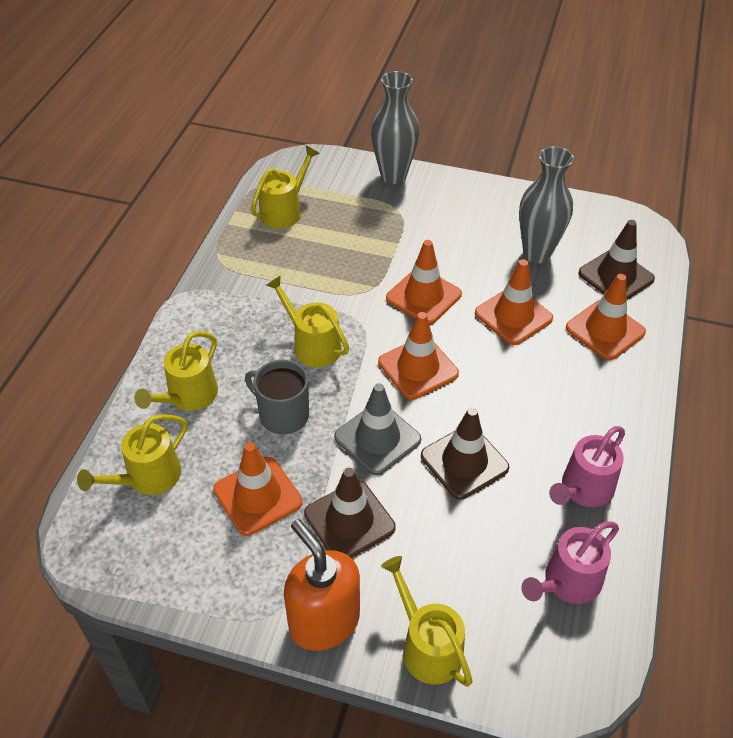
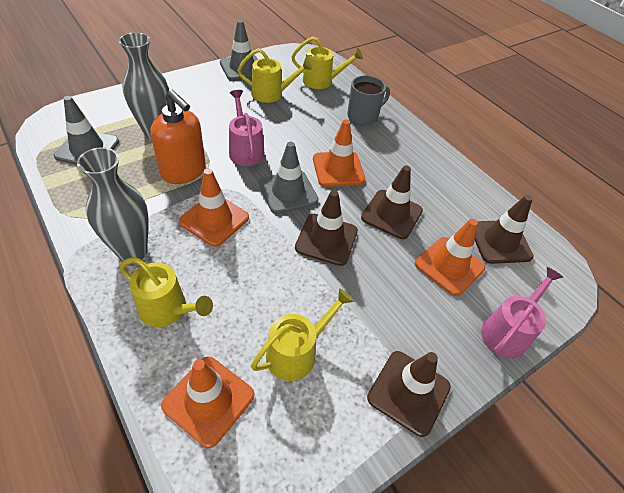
brown traffic cone: [304,468,396,558] [421,407,509,500] [578,220,655,300] = 3 -> [295,190,358,266] [361,165,423,239] [367,351,451,437] [475,195,534,264] = 4
grey traffic cone: [334,383,421,475] = 1 -> [54,96,119,165] [220,20,258,81] [259,142,319,214] = 3
orange traffic cone: [213,442,302,536] [378,312,459,400] [386,240,462,325] [475,259,553,345] [566,274,646,360] = 5 -> [161,357,254,448] [179,169,249,247] [313,120,366,187] [415,219,485,296] = 4
yellow watering can: [77,414,187,495] [134,331,218,411] [251,146,320,228] [266,275,349,368] [381,556,473,687] = 5 -> [120,257,213,327] [237,48,312,103] [251,288,354,381] [291,36,363,89] = 4

